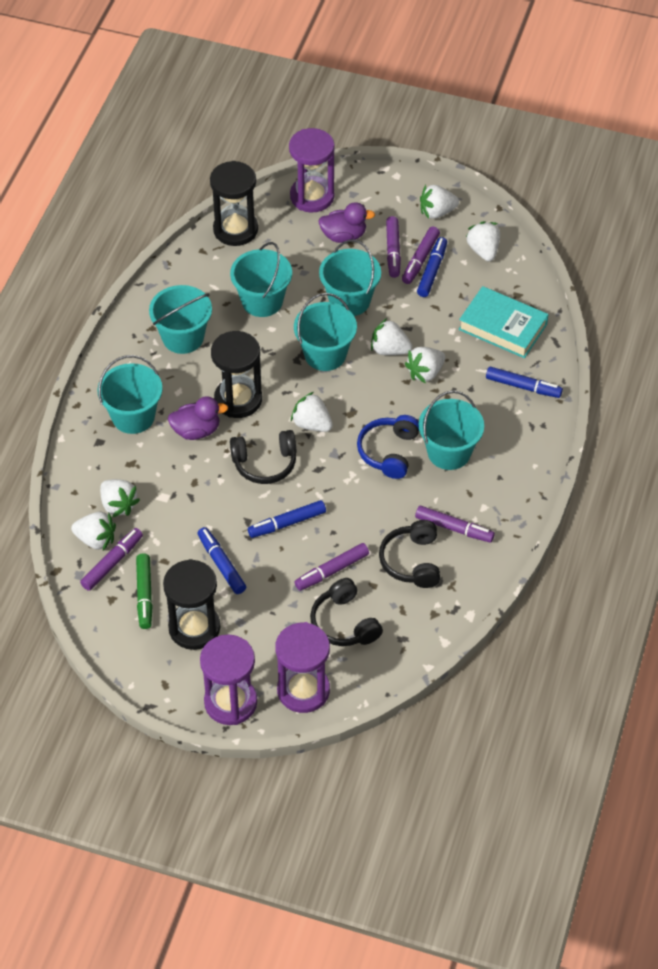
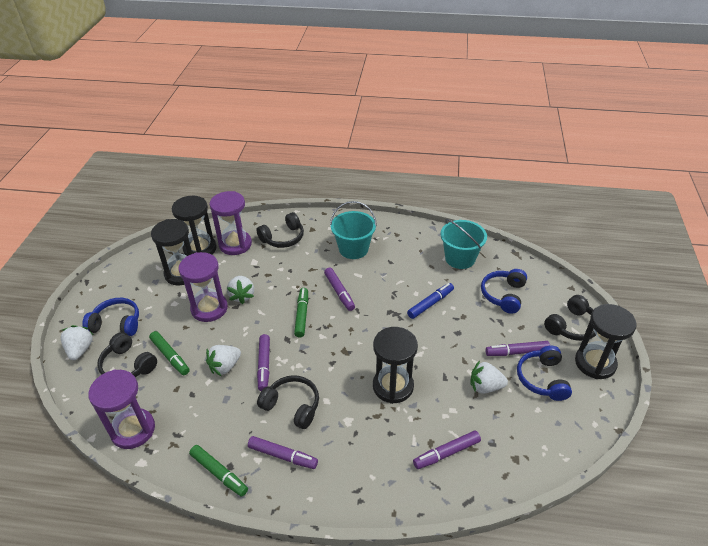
black headphones: [230,430,296,484] [310,578,383,646] [379,520,440,588] = 3 -> [97,332,157,377] [256,212,304,248] [257,375,319,429] [544,295,596,341] = 4
black hourglass: [163,559,220,650] [210,161,258,246] [211,331,262,418] = 3 -> [151,219,193,285] [172,196,217,256] [373,327,418,404] [575,304,637,379] = 4
blue headphones: [357,415,419,479] = 1 -> [82,298,139,336] [481,269,527,314] [517,345,572,401] = 3
blue marker: [198,527,246,594] [248,500,326,538] [417,237,447,297] [486,367,563,398] = 4 -> [407,283,454,319] = 1
green marker: [136,553,153,629] = 1 -> [149,331,190,375] [189,445,248,497] [294,288,308,338] = 3
purple duck: [168,396,228,440] [318,202,375,243] = 2 -> none = 0
turquoise book: [458,286,549,358] = 1 -> none = 0
turquoise bucket: [97,355,162,434] [149,285,212,354] [230,242,292,317] [294,293,357,371] [319,240,381,316] [419,391,484,470] = 6 -> [330,201,377,259] [440,219,487,269] = 2
white strawberry: [71,512,116,550] [100,479,140,517] [291,392,333,432] [371,318,412,355] [405,347,445,383] [420,185,459,219] [466,221,500,261] = 7 -> [61,325,94,360] [206,345,241,376] [227,276,254,304] [471,360,508,394] = 4

